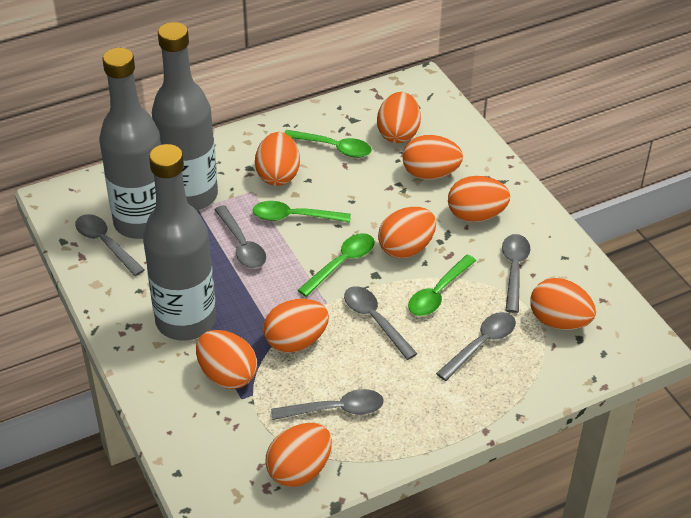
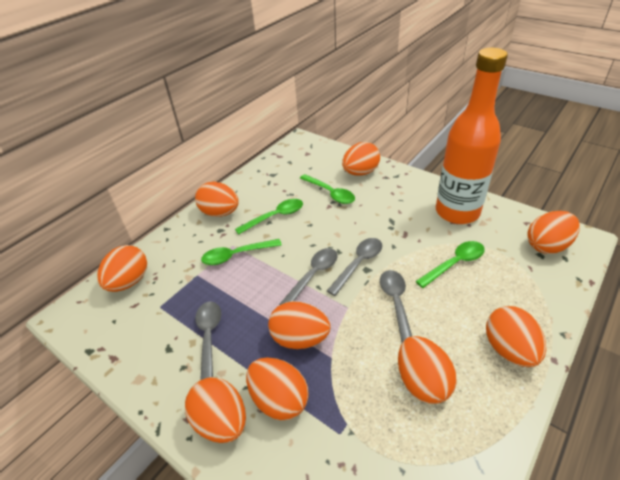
grey bottle: [99,48,161,239] [143,144,216,341] [152,22,218,211] = 3 -> none = 0
grey spoon: [75,214,145,276] [214,205,266,268] [271,389,384,420] [344,286,418,360] [436,312,516,381] [502,234,531,313] = 6 -> [195,302,221,380] [279,248,338,305] [327,238,382,296] [380,270,412,343] = 4
orange bottle: none = 0 -> [436,48,508,224] = 1

